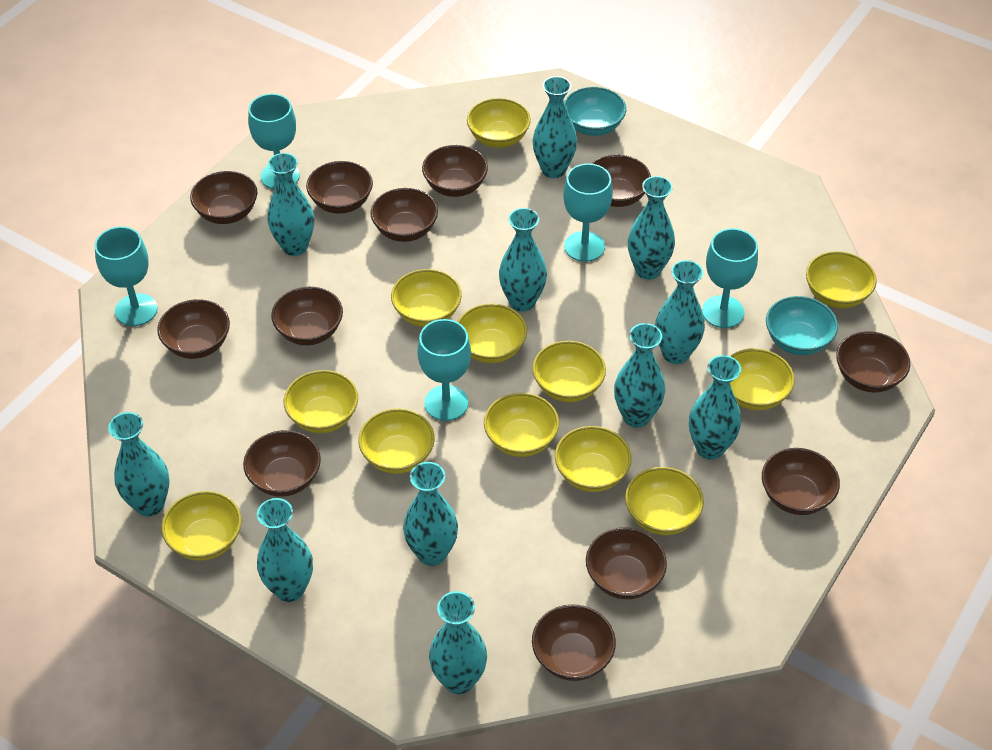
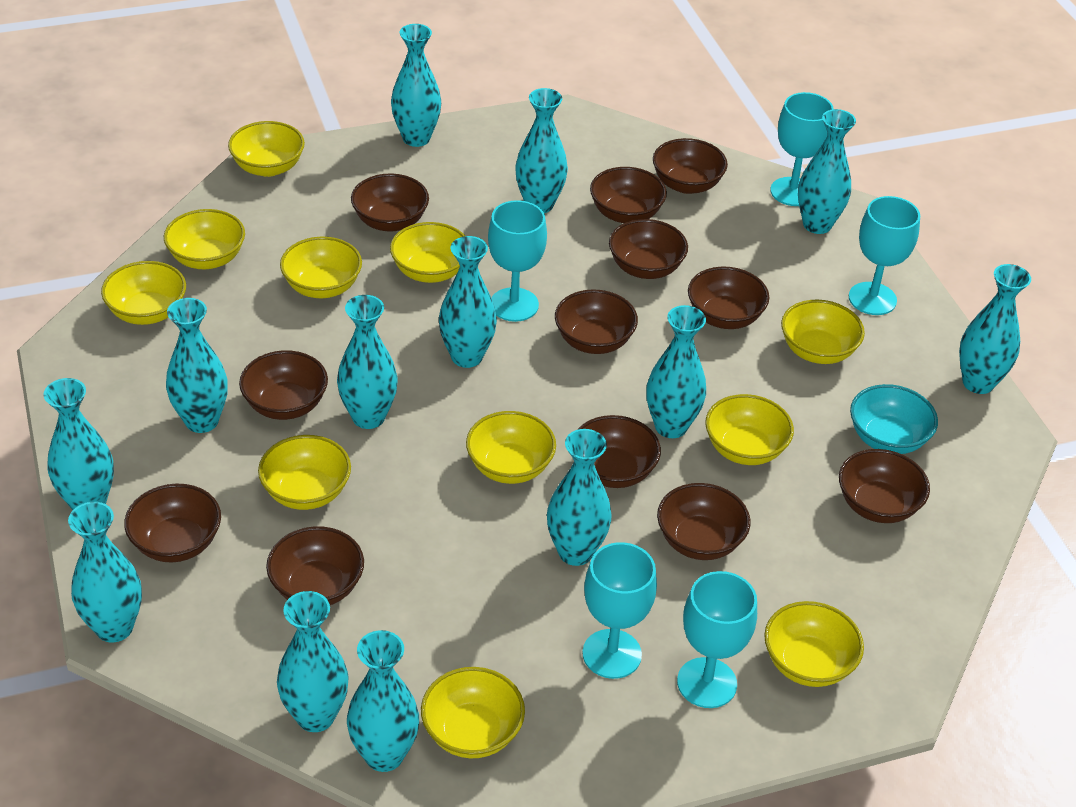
turquoise bowl: [564,87,626,136] [766,296,838,355] = 2 -> [850,384,938,454] = 1
turquoise vase: [108,412,170,516] [257,498,313,602] [267,153,314,256] [403,462,458,566] [429,591,487,694] [499,208,547,312] [533,76,577,178] [614,323,665,428] [628,176,675,280] [655,260,705,364] [689,355,741,460] = 11 -> [44,378,114,510] [68,502,142,642] [166,298,228,433] [277,591,349,732] [337,295,398,429] [347,630,419,772] [391,24,441,147] [439,236,497,368] [515,88,568,213] [547,429,612,566] [647,305,706,438] [798,109,856,234] [959,264,1031,394] = 13
yellow bowl: [162,491,241,561] [284,370,358,433] [358,408,435,474] [391,269,462,327] [458,304,527,363] [467,98,531,148] [484,393,559,457] [532,341,606,402] [555,426,632,492] [625,467,704,535] [730,348,795,410] [806,251,877,308] = 12 -> [101,261,186,325] [164,209,245,269] [228,121,305,177] [258,435,351,510] [280,237,362,298] [390,222,465,283] [421,667,525,758] [466,411,556,484] [705,394,794,465] [764,601,864,687] [781,299,865,364] = 11

